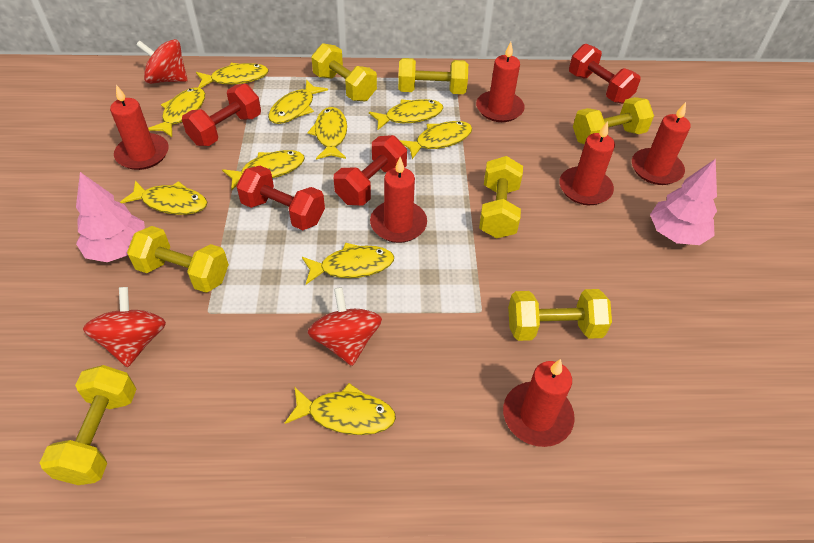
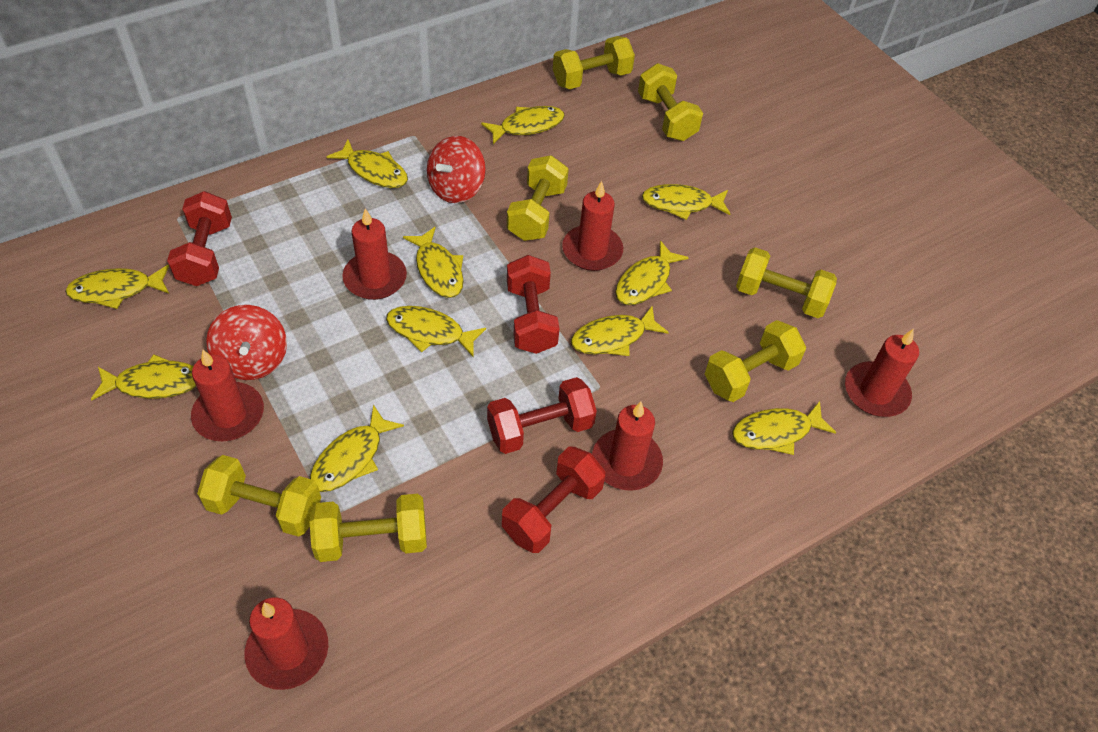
pink tree: [76,172,145,262] [650,159,717,245] = 2 -> none = 0
red spinning top: [83,287,166,367] [136,39,188,84] [307,287,382,366] = 3 -> [206,305,287,380] [427,136,486,203] = 2
yellow fish: [120,181,207,215] [148,87,205,137] [196,63,269,88] [222,150,305,190] [268,80,328,124] [285,383,396,435] [302,242,394,284] [307,107,347,160] [369,99,443,130] [399,121,472,159] = 10 -> [65,265,169,309] [91,354,196,400] [310,405,404,492] [327,140,408,188] [386,306,486,357] [403,227,464,298] [481,106,565,144] [571,306,669,356] [615,241,689,305] [642,184,730,220] [732,401,837,455] = 11

